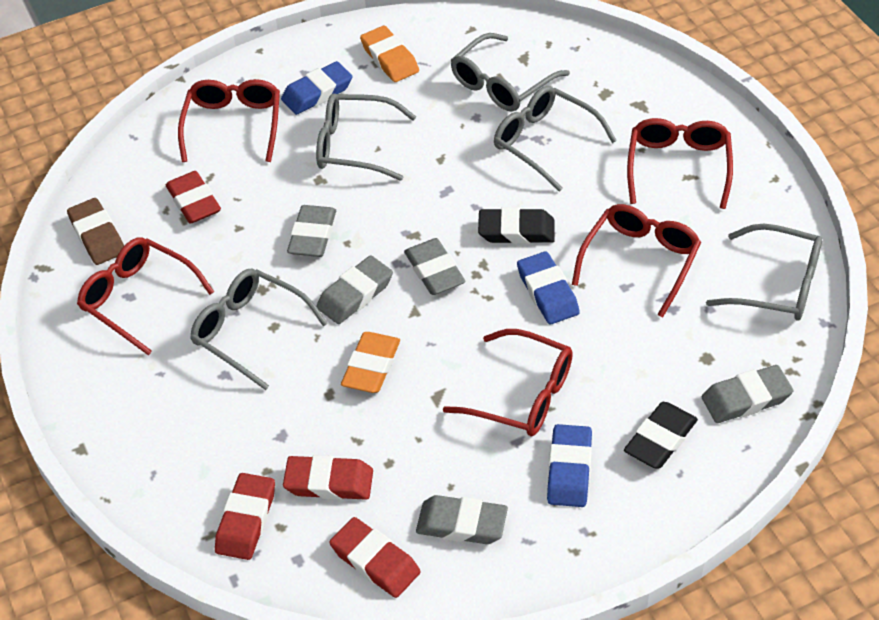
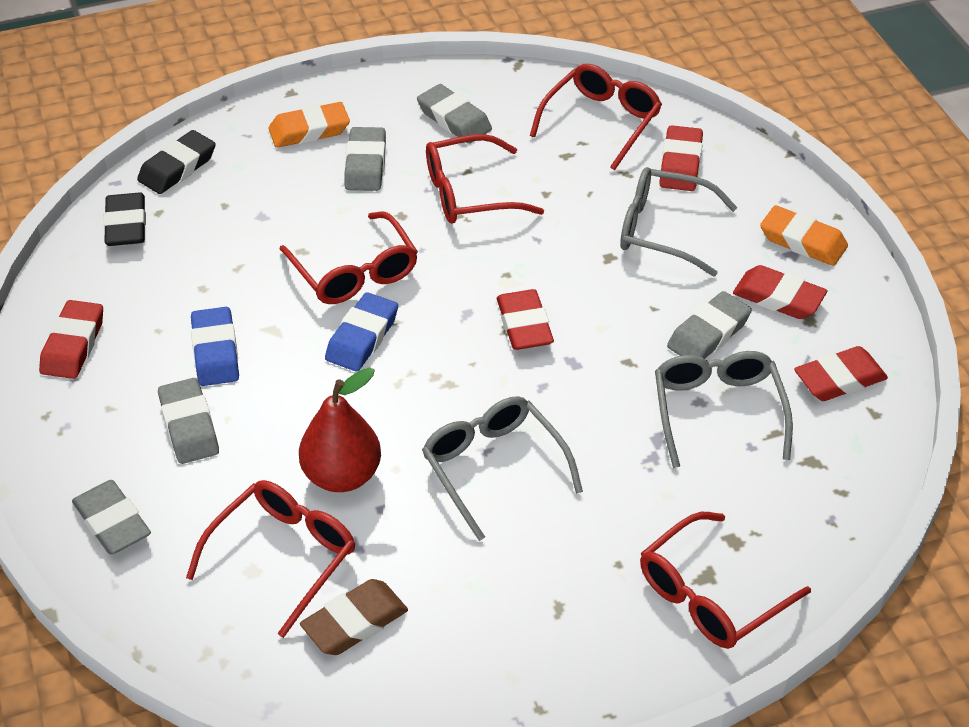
blue eraser: [281,61,352,115] [517,251,580,324] [547,424,592,507] = 3 -> [191,307,239,386] [325,292,398,372] = 2
grey glasses: [190,269,328,390] [316,93,416,181] [451,33,570,112] [494,86,617,192] [706,224,822,320] = 5 -> [422,396,583,541] [620,167,737,277] [655,351,793,468] = 3
red eraser: [166,171,221,224] [215,473,275,560] [283,455,373,500] [329,517,421,598] = 4 -> [39,300,103,379] [497,289,554,350] [659,125,703,191] [733,265,828,319] [794,346,888,401] = 5
red pear: none = 0 -> [299,367,381,492] = 1

